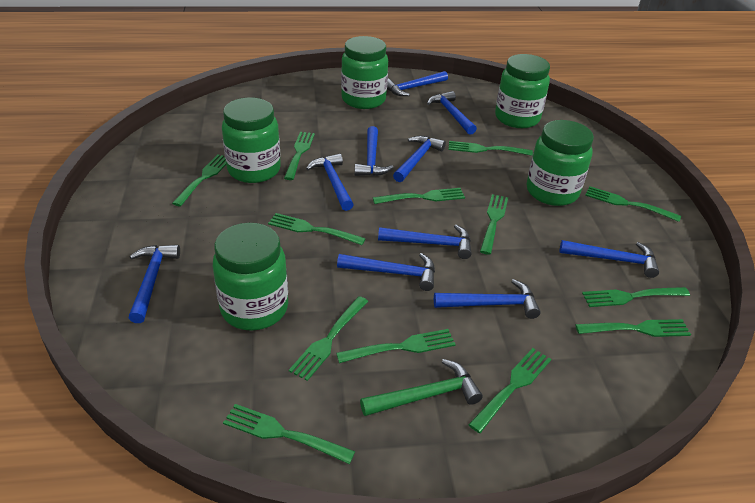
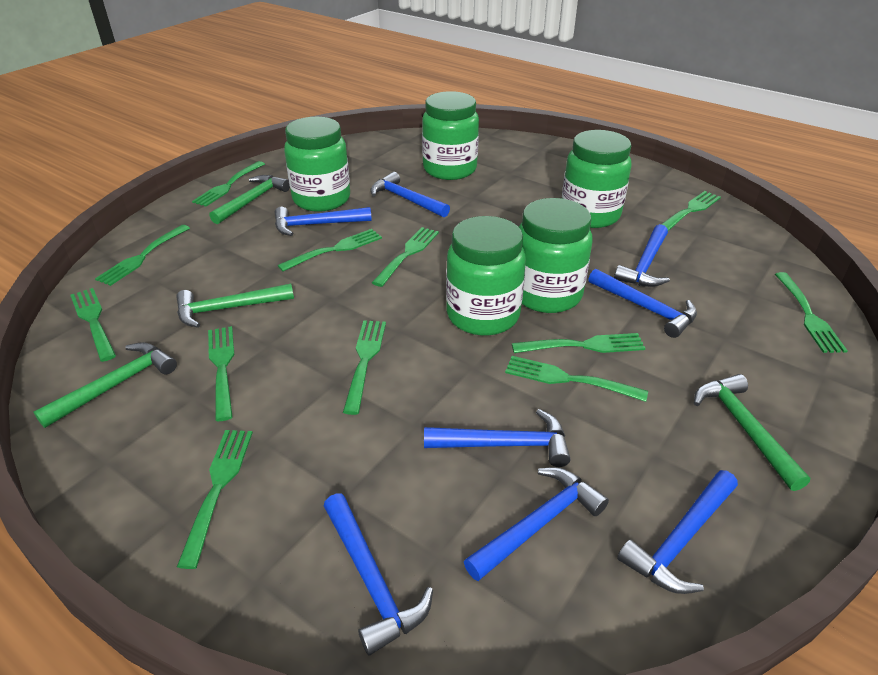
blue hammer: [129,245,180,323] [306,154,354,211] [337,253,435,291] [354,126,393,176] [378,225,472,259] [387,71,448,96] [393,136,446,182] [427,91,477,135] [434,279,540,319] [560,240,659,278] = 10 -> [275,207,372,236] [324,493,433,655] [370,172,450,217] [424,409,571,467] [464,467,609,581] [589,269,697,338] [614,224,670,287] [617,470,738,594] = 8
green fork: [172,154,226,207] [223,404,355,464] [268,213,366,245] [284,132,315,180] [289,296,368,381] [336,329,456,363] [373,188,465,204] [449,141,533,156] [468,348,551,433] [480,194,508,255] [575,319,691,337] [582,287,690,307] [585,186,681,222] = 13 -> [70,288,116,362] [95,225,190,286] [177,430,253,569] [192,161,265,207] [208,326,234,421] [278,229,382,272] [343,320,386,415] [372,227,439,287] [505,356,648,402] [512,333,645,353] [661,191,721,231] [775,272,848,353] = 12
green hammer: [360,359,483,416] = 1 -> [34,342,177,428] [176,284,294,328] [209,175,290,224] [694,374,810,491] = 4

